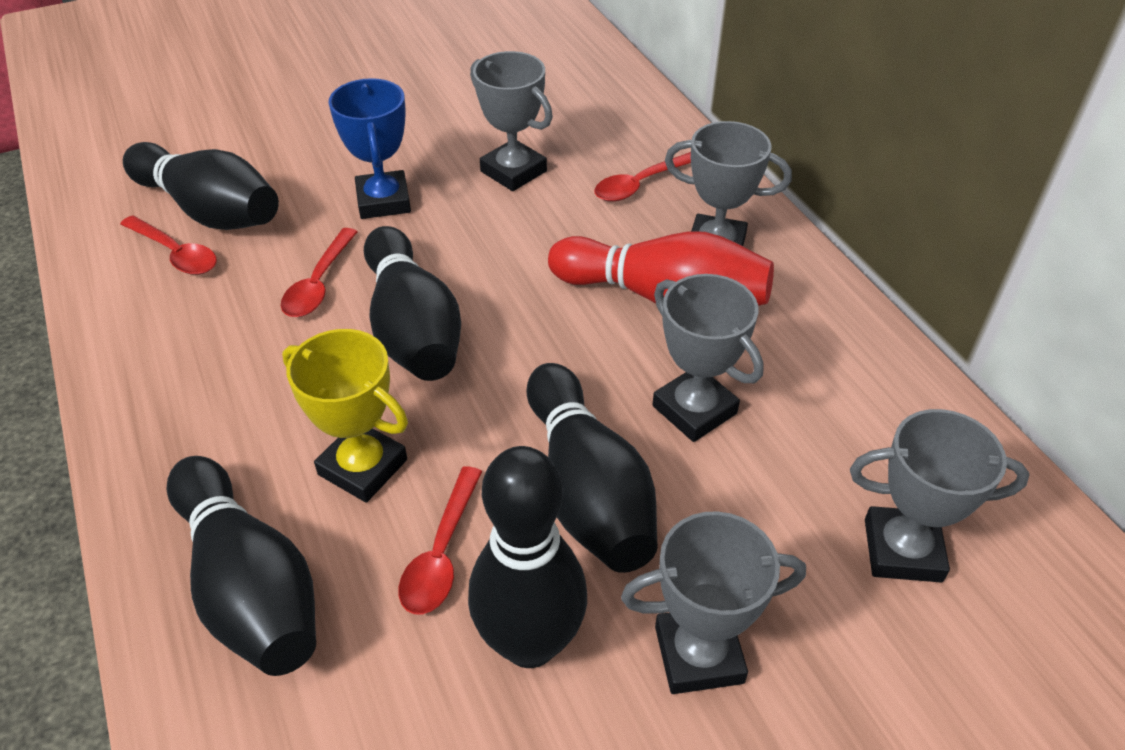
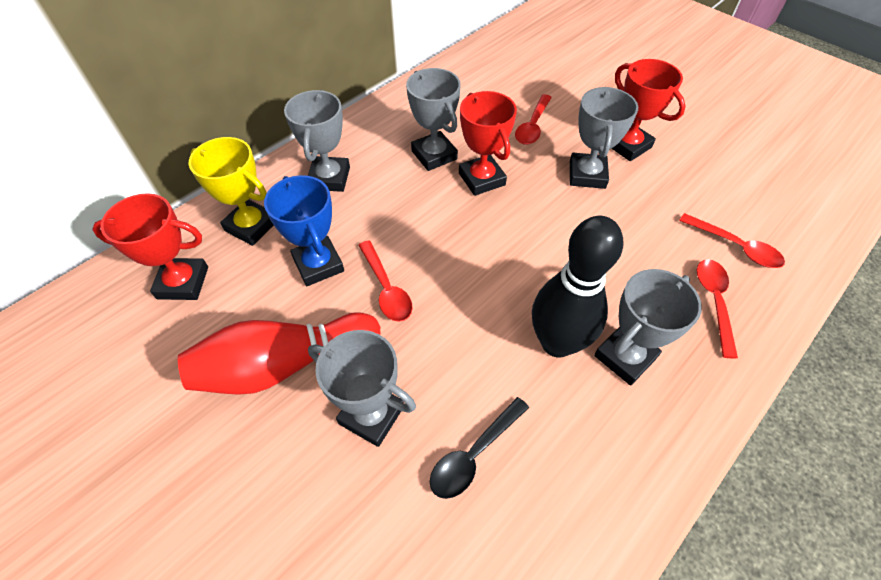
black bowling pin: [123,142,279,230] [167,456,316,676] [364,226,461,381] [468,446,587,668] [527,363,657,573] = 5 -> [532,216,624,358] = 1
black spoon: none = 0 -> [430,397,529,499] = 1
red trophy: none = 0 -> [92,193,208,300] [459,91,517,196] [611,59,686,161] = 3

